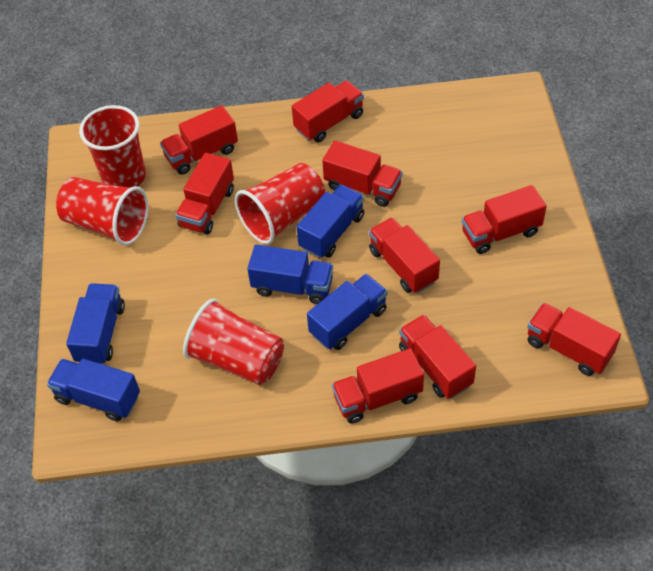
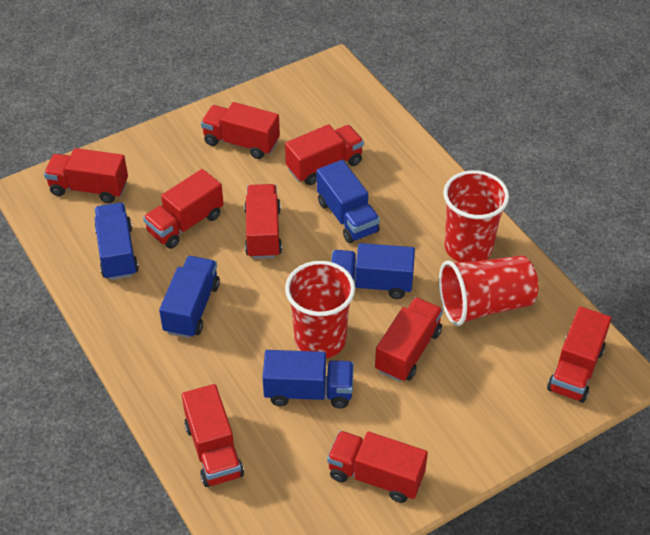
red cup: [56,177,149,245] [79,105,146,188] [183,298,284,385] [235,163,325,244] = 4 -> [285,261,355,358] [439,255,538,326] [443,170,509,262] = 3

